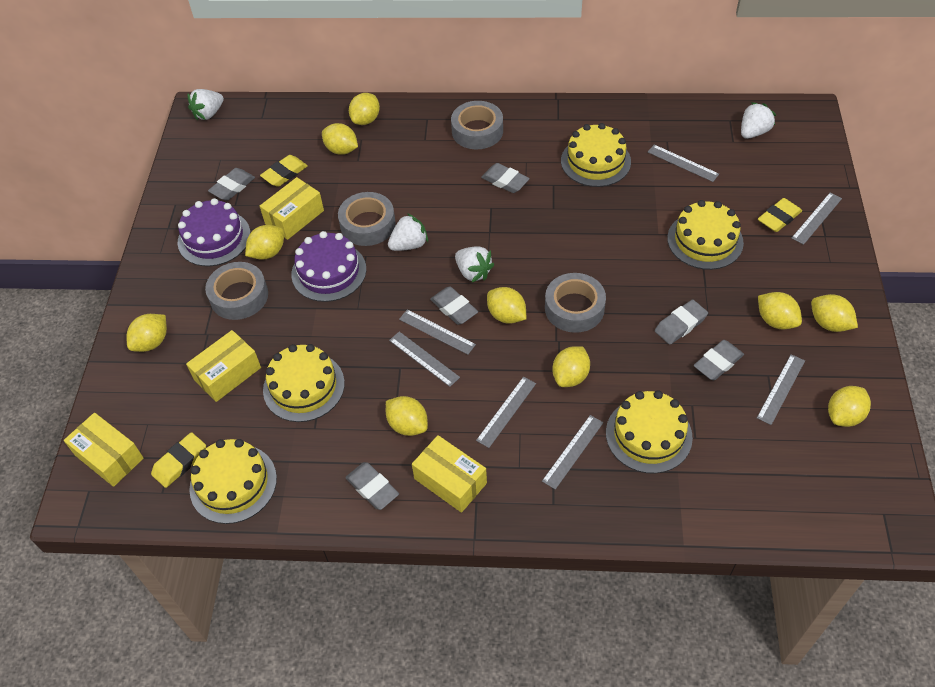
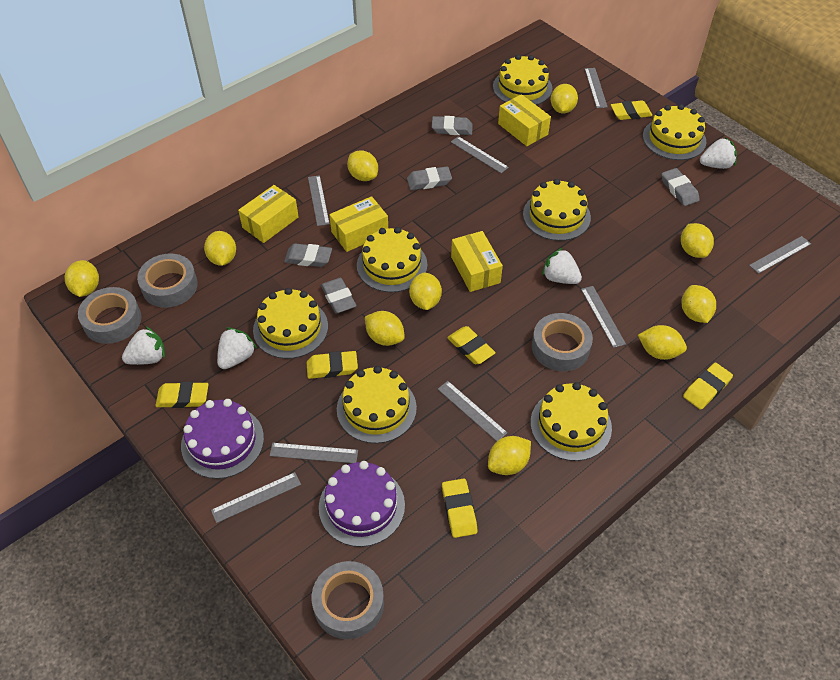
grey eraser: [208,168,255,201] [345,462,399,510] [430,286,478,325] [481,163,530,193] [655,300,708,345] [694,340,744,380] = 6 -> [284,243,332,267] [321,278,357,313] [407,166,452,190] [432,116,473,135] [662,168,700,206] = 5
grey ruler: [389,331,460,387] [399,310,476,355] [476,377,536,448] [542,415,603,490] [648,145,719,182] [757,354,805,425] [792,193,842,245] = 7 -> [211,472,301,523] [270,443,358,463] [308,175,330,226] [438,381,508,441] [451,136,509,173] [581,286,626,348] [585,68,608,108] [749,236,811,274] = 8
yellow cake: [189,439,277,524] [263,344,345,422] [561,123,631,187] [606,390,693,473] [667,200,744,270] = 5 -> [253,288,328,359] [337,366,417,444] [357,227,427,293] [493,54,552,105] [523,179,591,241] [530,382,612,461] [643,104,706,160] = 7
yellow eraser: [151,432,206,488] [260,155,308,187] [758,198,802,232] = 3 -> [155,382,208,408] [307,351,358,379] [442,479,477,538] [447,326,496,364] [611,100,652,120] [683,363,733,410] = 6

